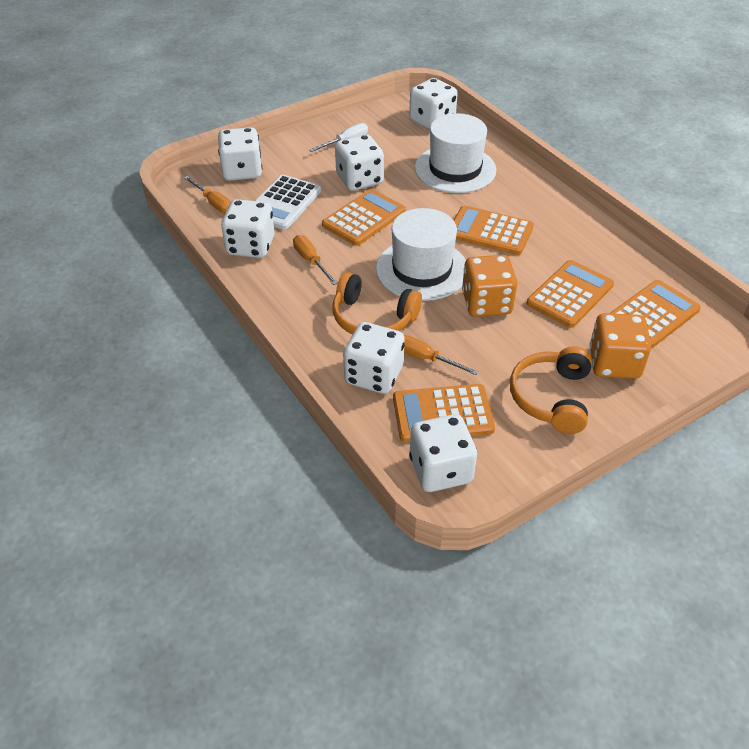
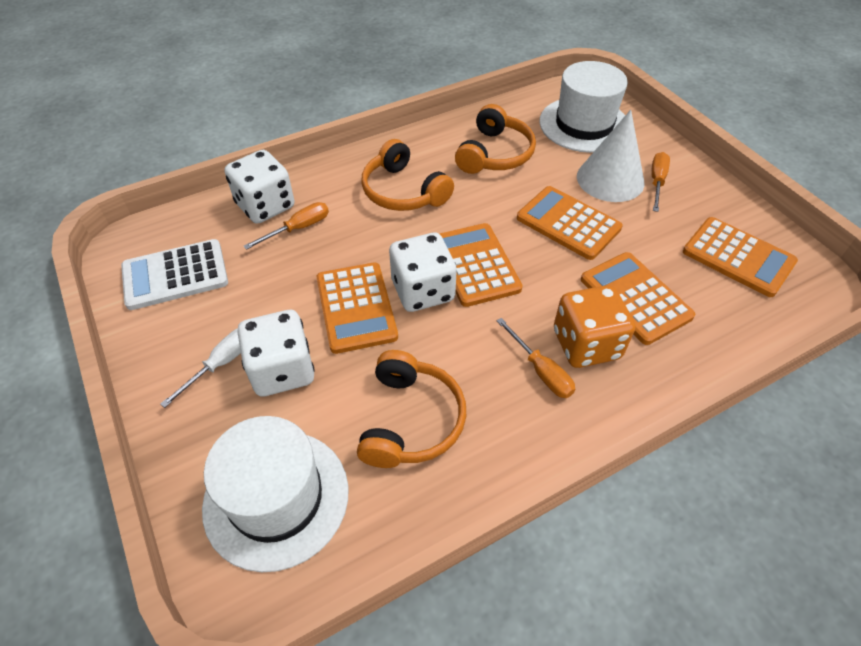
orange dice: [462,255,517,317] [589,313,651,379] = 2 -> [554,285,635,368] = 1
orange headphones: [332,272,422,334] [510,346,592,434] = 2 -> [357,350,466,468] [362,139,454,211] [455,104,536,174] = 3
white cone: none = 0 -> [577,110,644,202] = 1
white dice: [218,127,262,181] [221,199,275,258] [335,134,384,191] [343,322,405,394] [409,78,458,130] [409,414,477,492] = 6 -> [224,150,294,224] [237,310,315,396] [389,233,457,312] = 3

